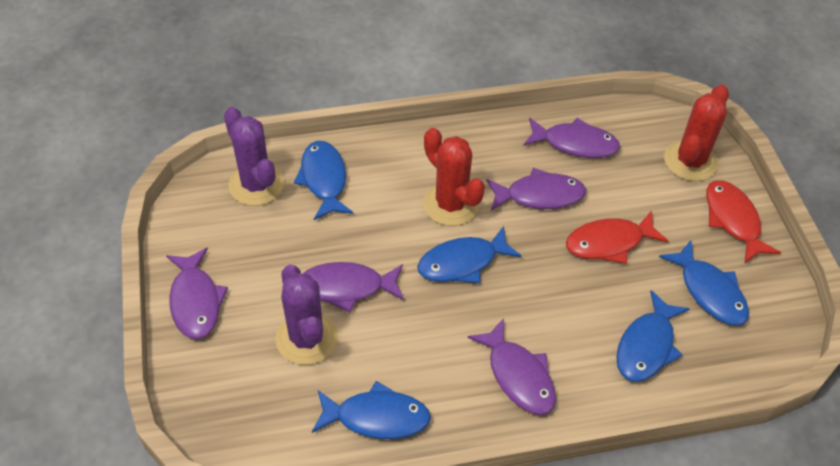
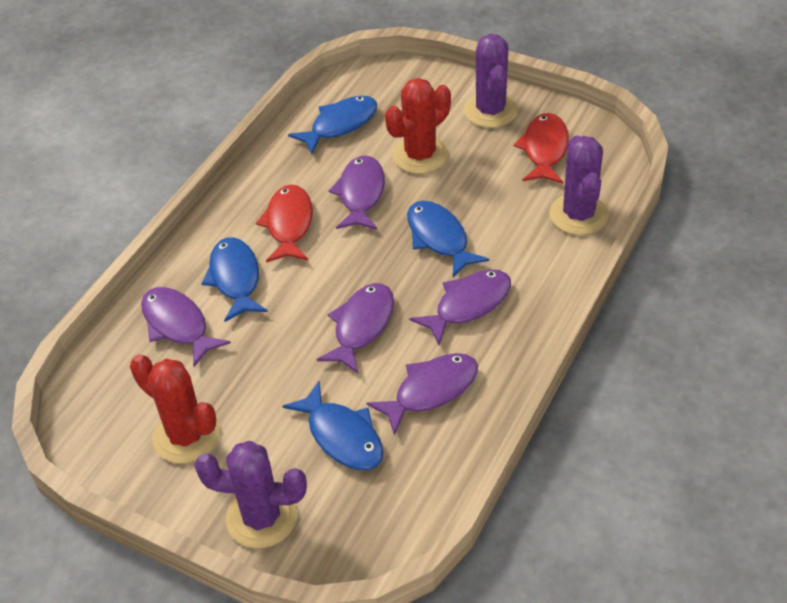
blue fish: [294,141,353,220] [312,381,431,439] [417,226,522,283] [616,290,690,382] [659,240,749,326] = 5 -> [202,237,268,322] [283,381,383,470] [288,96,377,154] [407,201,489,277] = 4
purple cactus: [224,107,284,206] [276,265,338,365] = 2 -> [194,441,307,549] [464,34,518,128] [550,136,609,235] = 3

